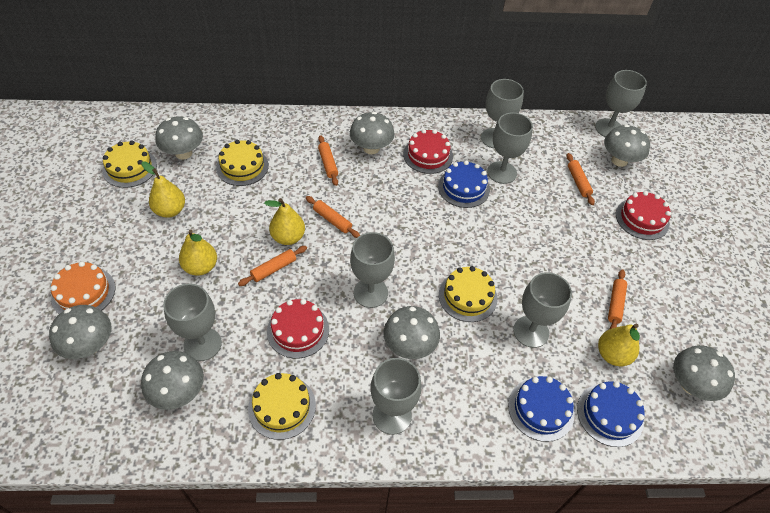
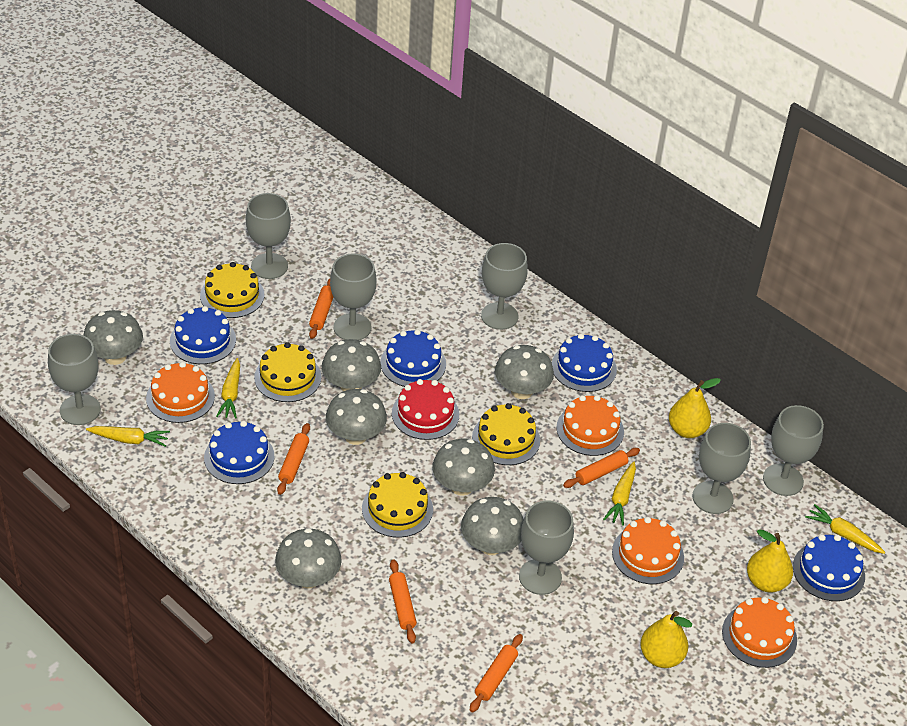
blue cake: [438,161,490,208] [508,376,575,442] [577,381,645,447] = 3 -> [170,306,236,364] [204,421,275,484] [380,329,446,387] [552,334,617,392] [793,534,865,601] = 5
orange cake: [50,261,115,314] = 1 -> [146,362,215,423] [556,395,624,456] [612,517,684,584] [722,597,797,668] = 4
red cake: [267,299,329,359] [403,129,453,174] [616,191,671,240] = 3 -> [392,379,459,440] = 1
yellow carrot: none = 0 -> [86,426,170,447] [216,358,240,418] [603,461,636,526] [805,504,885,554] = 4
yellow pear: [141,161,185,218] [179,229,217,276] [264,198,305,245] [598,323,640,366] = 4 -> [640,611,692,668] [669,378,721,438] [747,529,793,593] = 3

